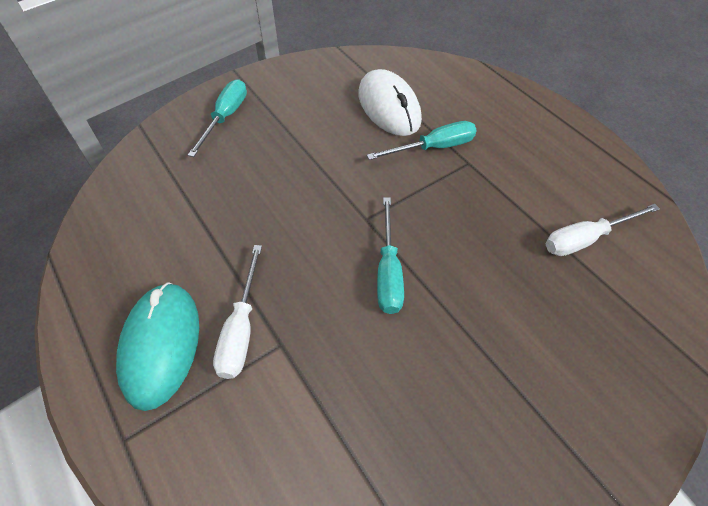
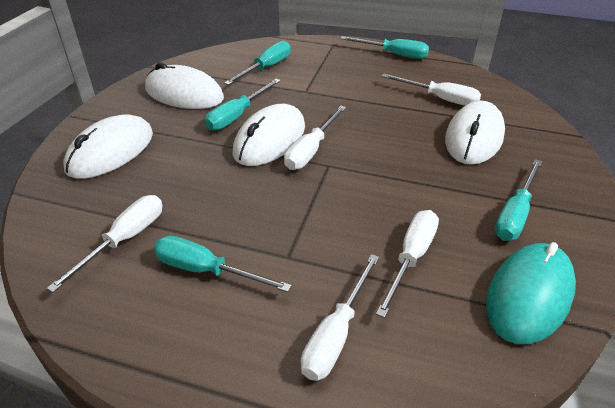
turquoise screwdriver: [188,79,247,157] [367,121,477,160] [377,197,404,314] = 3 -> [154,236,292,292] [205,78,281,130] [224,41,291,85] [340,36,429,59] [495,159,542,241] = 5
white mouse: [358,69,422,136] = 1 -> [63,114,153,179] [145,62,224,109] [233,104,305,166] [445,101,505,165] = 4
white screwdriver: [213,245,262,379] [546,204,660,256] = 2 -> [47,195,163,293] [284,106,346,170] [301,254,379,381] [376,210,439,318] [382,74,481,106] = 5

